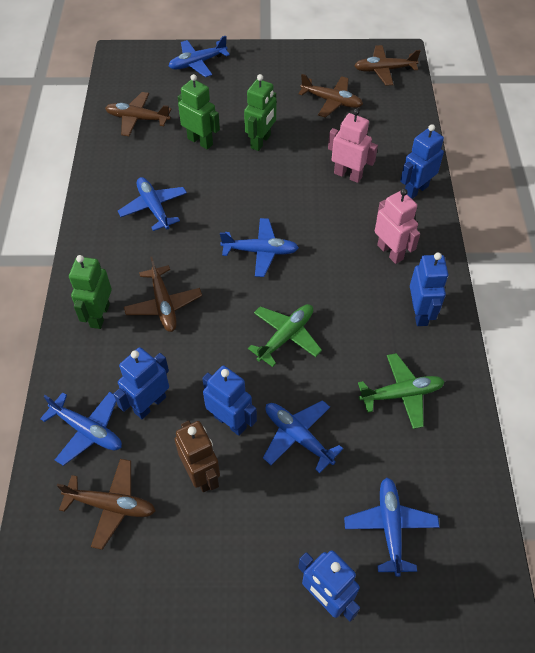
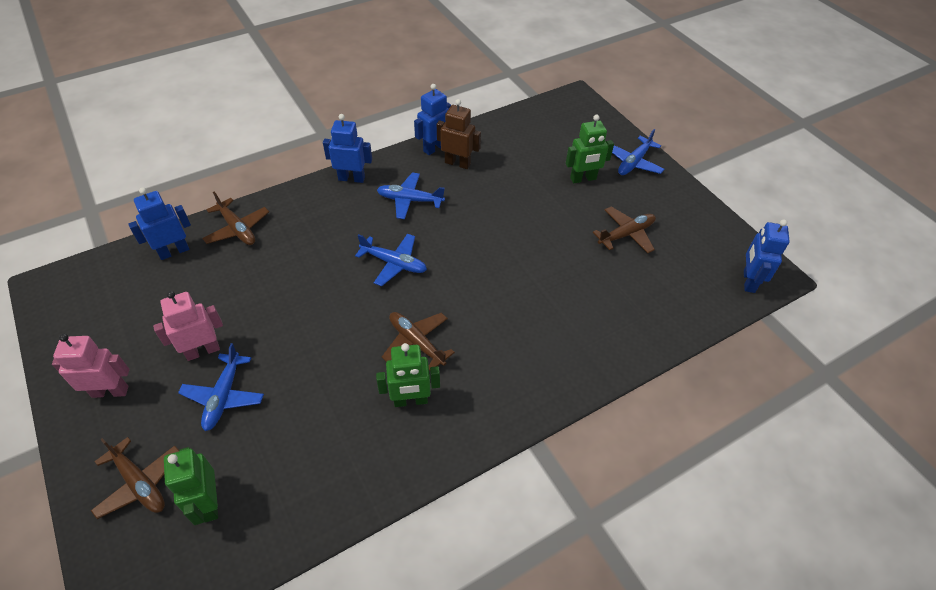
blue plane: [40,392,122,466] [118,177,187,231] [169,36,230,77] [220,218,299,277] [263,400,343,473] [344,478,439,577] = 6 -> [178,343,264,431] [355,234,427,286] [377,173,445,219] [612,129,665,175] = 4
blue robot: [114,347,169,419] [202,365,257,436] [298,551,360,622] [400,124,444,199] [410,253,448,326] = 5 -> [128,187,191,260] [323,114,372,183] [414,84,451,155] [744,219,790,293] = 4
brown plane: [57,459,155,550] [105,92,171,136] [124,257,202,332] [298,74,363,118] [354,45,421,86] = 5 -> [91,437,179,519] [202,192,269,245] [382,312,455,371] [593,206,656,253] = 4
green plane: [248,304,322,367] [358,353,445,429] = 2 -> none = 0

